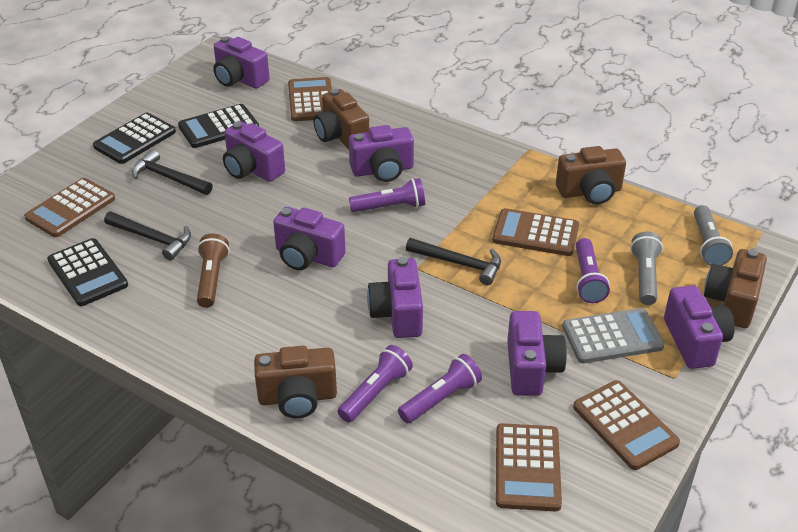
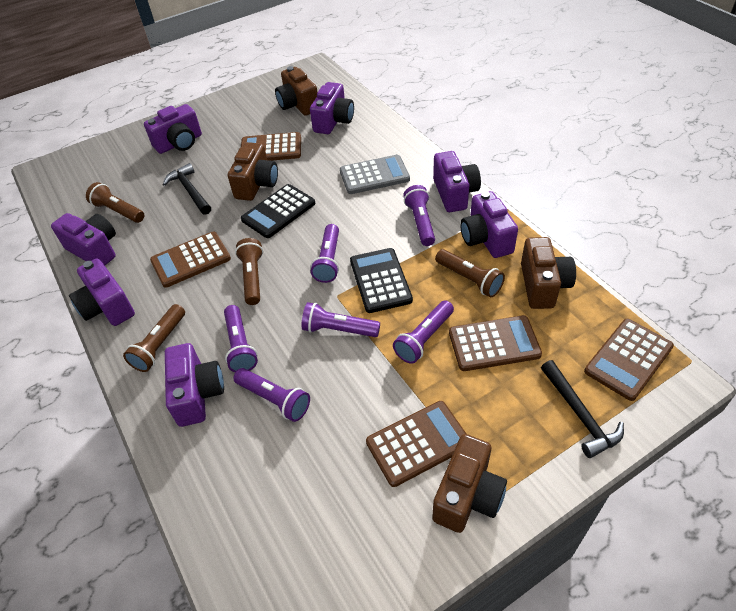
black calculator: [47,238,128,306] [93,113,176,164] [178,104,259,148] = 3 -> [241,184,315,238] [350,248,413,313] = 2
black hammer: [104,211,191,260] [132,149,213,195] [406,238,501,285] = 3 -> [163,163,211,215] [541,360,624,458] = 2
brown flashlight: [197,233,229,308] = 1 -> [86,182,144,223] [123,304,185,372] [235,238,263,305] [435,249,505,297] = 4
grey flashlight: [630,232,663,305] [694,205,733,266] = 2 -> none = 0
purple flashlight: [338,345,413,422] [349,178,425,212] [398,354,482,423] [576,238,610,303] = 4 -> [224,305,258,372] [233,368,310,422] [302,302,380,337] [311,224,339,283] [393,300,454,364] [403,185,435,246] = 6

